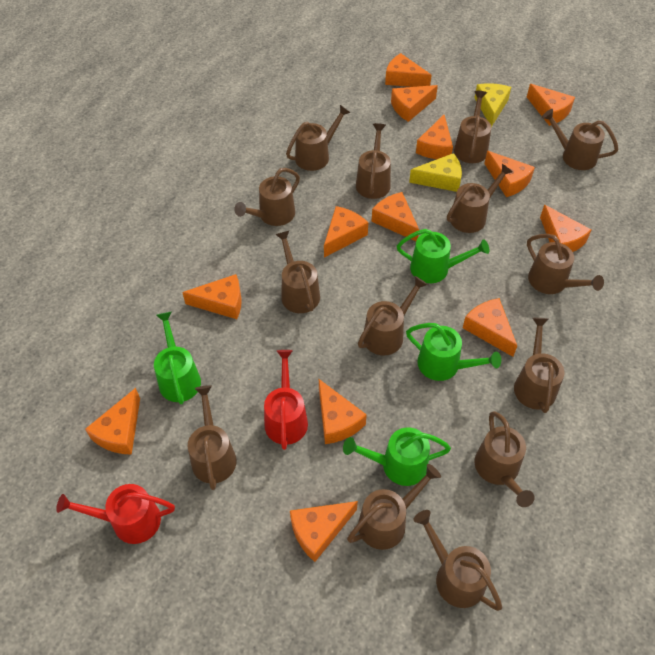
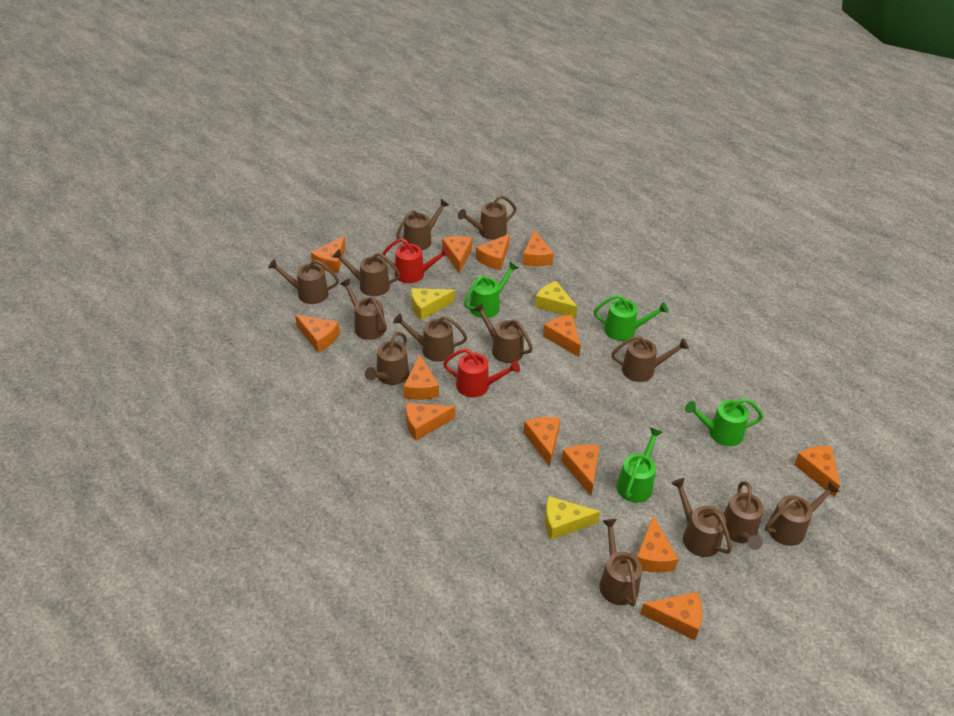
brown watering can: [188,385,237,490] [234,168,300,226] [275,230,320,313] [286,105,351,171] [347,464,441,550] [356,123,391,199] [358,276,428,355] [414,510,502,611] [447,164,513,233] [454,91,491,163] [474,411,535,507] [514,318,564,413] [527,234,604,294] [542,109,619,170] = 14 -> [268,259,339,304] [332,249,401,296] [340,279,387,340] [365,332,409,385] [393,313,467,362] [396,199,449,250] [458,195,517,240] [473,303,533,363] [599,519,642,606] [611,335,689,382] [671,478,732,557] [723,481,764,550] [765,481,840,546] = 13
yellow cheese: [409,153,462,192] [474,83,511,127] = 2 -> [411,288,455,320] [535,281,578,318] [545,496,600,540] = 3

